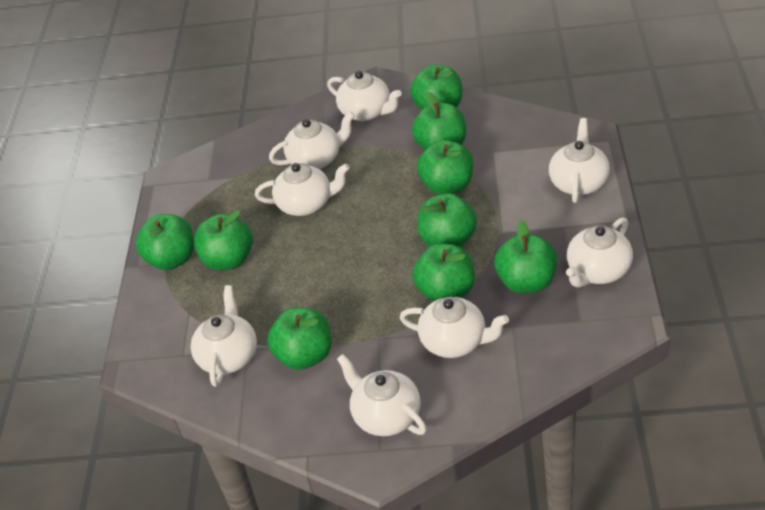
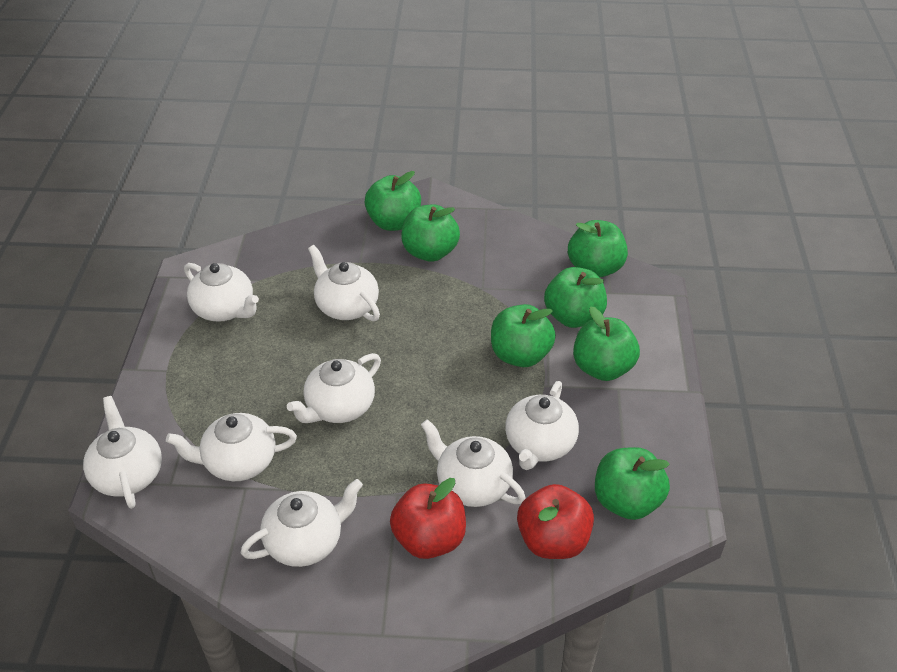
green apple: [136,214,194,270] [194,210,253,270] [267,308,331,370] [410,65,462,110] [412,92,466,150] [413,244,475,301] [417,140,473,195] [418,193,477,247] [494,220,557,294] = 9 -> [364,171,421,231] [401,204,460,262] [491,304,556,367] [544,267,607,328] [568,220,628,277] [573,307,640,381] [595,447,670,520] = 7
red apple: none = 0 -> [390,478,466,559] [517,484,594,559] = 2

